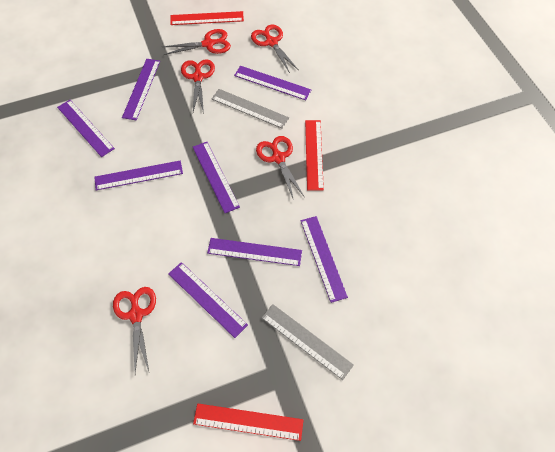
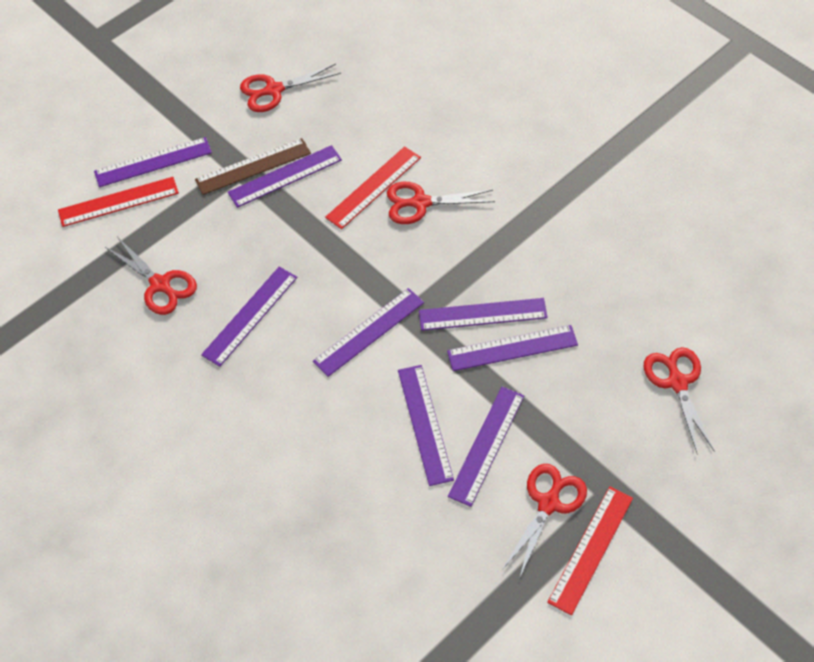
brown ruler: none = 0 -> [195,138,311,195] = 1
grey ruler: [211,89,289,128] [262,304,354,380] = 2 -> none = 0

